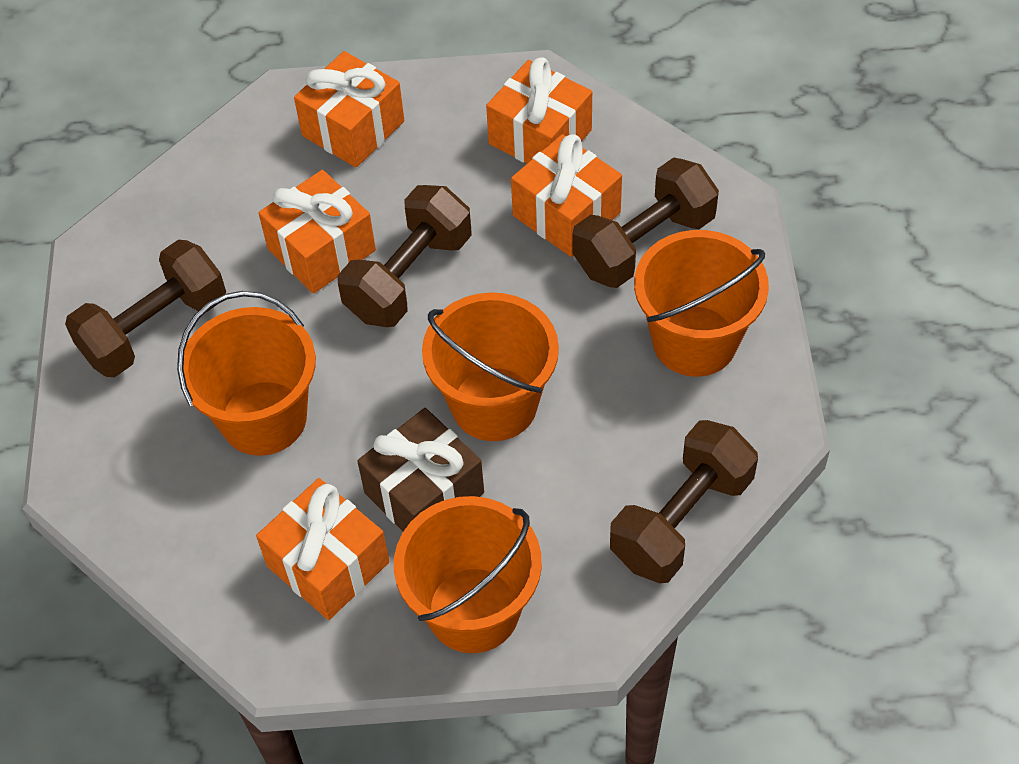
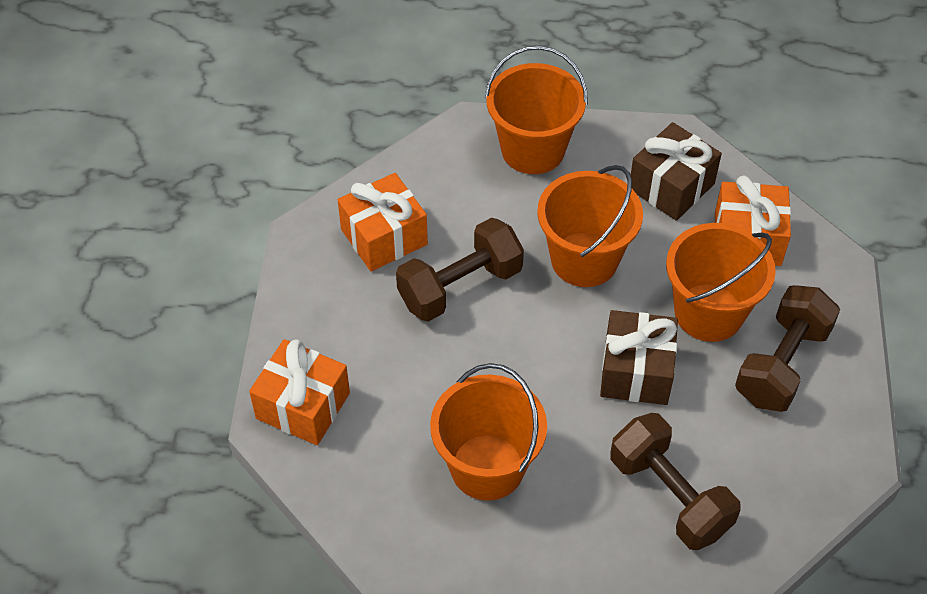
brown dumbbell: [65,240,226,377] [338,185,472,327] [572,158,719,288] [610,420,758,583] = 4 -> [396,218,524,322] [610,413,741,550] [735,285,840,412] = 3
brown gift: [357,408,484,531] = 1 -> [600,310,678,405] [631,122,722,221] = 2
orange gift: [256,478,390,620] [258,170,376,294] [294,51,404,167] [486,57,592,163] [511,134,622,257] = 5 -> [249,339,350,445] [338,173,428,271] [715,176,791,266] = 3

